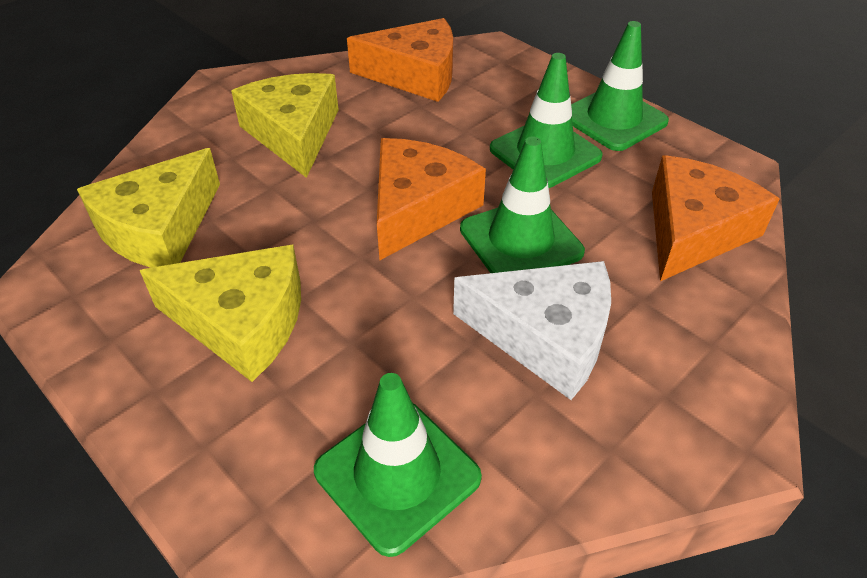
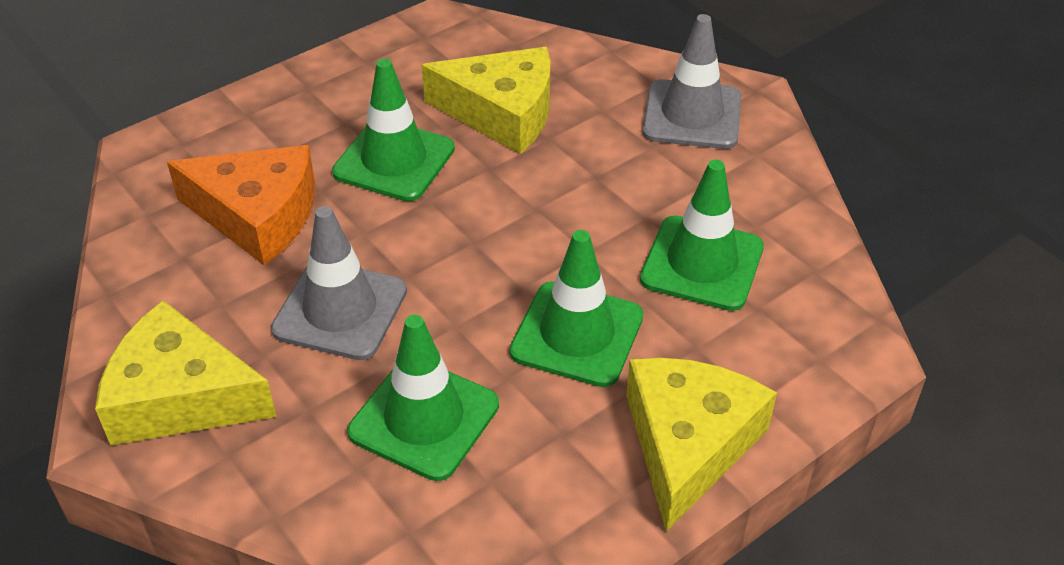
grey traffic cone: none = 0 -> [271,206,407,360] [642,14,741,149] = 2
orange cheese: [347,18,453,102] [377,138,486,260] [652,155,780,281] = 3 -> [167,145,315,265] = 1
white cheese: [453,261,611,400] = 1 -> none = 0

